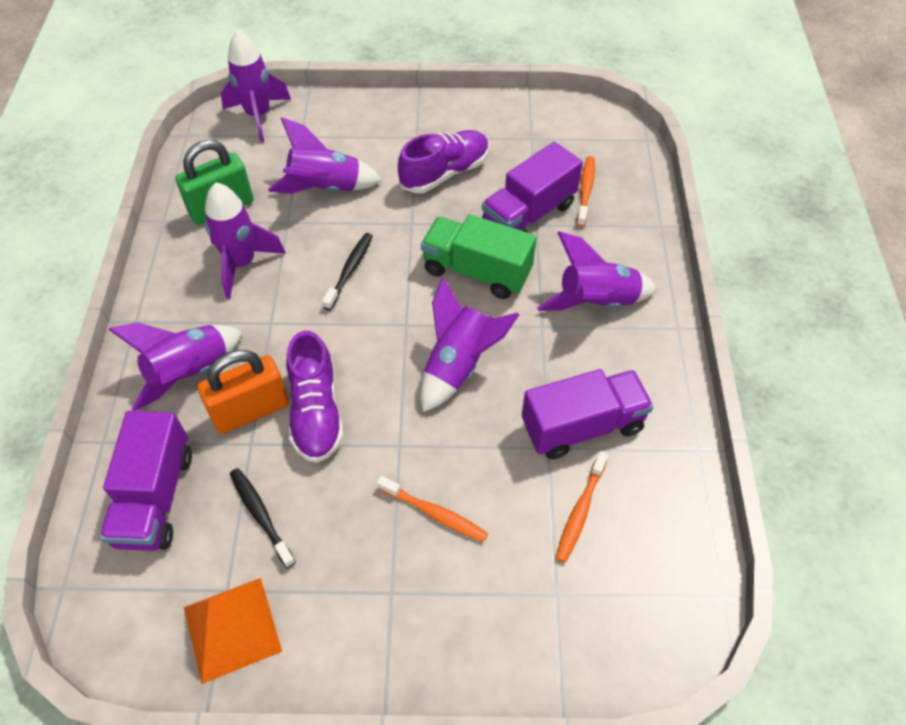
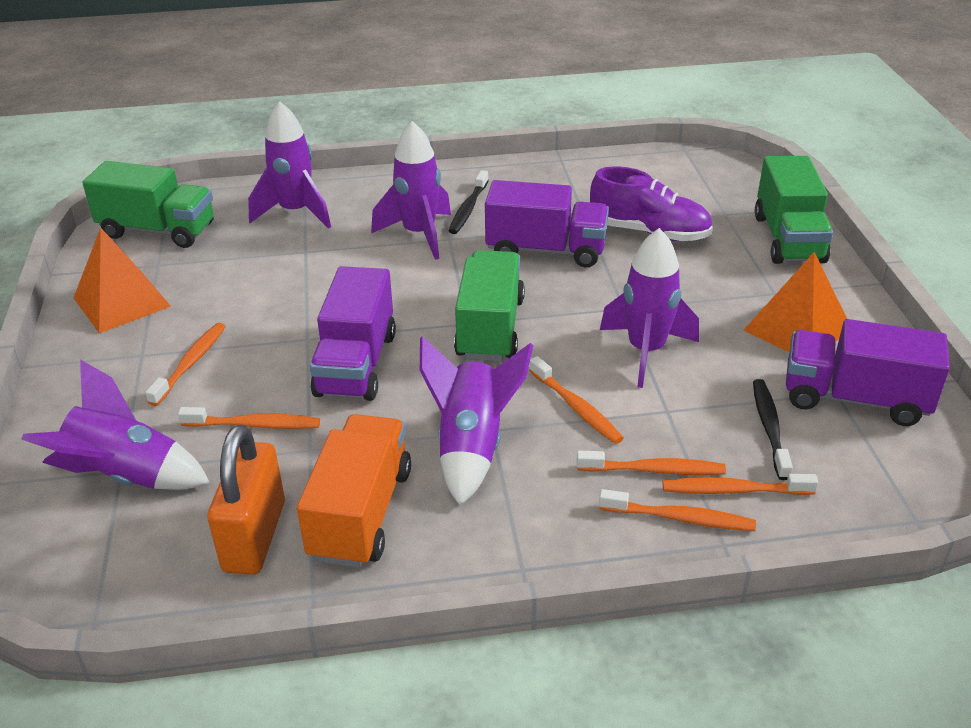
green padlock: [176,140,253,225] = 1 -> none = 0
green truck: [421,214,537,299] = 1 -> [82,161,214,248] [454,250,525,361] [755,156,833,264] = 3
orange pyramid: [184,578,282,684] = 1 -> [74,228,171,333] [743,252,847,353] = 2
orange toothbrush: [377,476,488,542] [556,451,608,563] [577,156,595,227] = 3 -> [145,323,226,406] [178,407,320,429] [529,356,624,444] [577,451,726,475] [599,489,756,531] [662,474,818,495] = 6
orange truck: none = 0 -> [297,414,411,568] = 1
purple rocket: [108,322,242,411] [205,182,286,299] [221,30,291,142] [268,117,382,194] [420,277,520,412] [537,231,657,311] = 6 -> [21,360,210,490] [248,101,331,228] [371,121,451,260] [420,336,533,506] [600,228,699,388] = 5
purple shoe: [286,331,344,463] [398,130,489,193] = 2 -> [590,167,713,241] = 1

